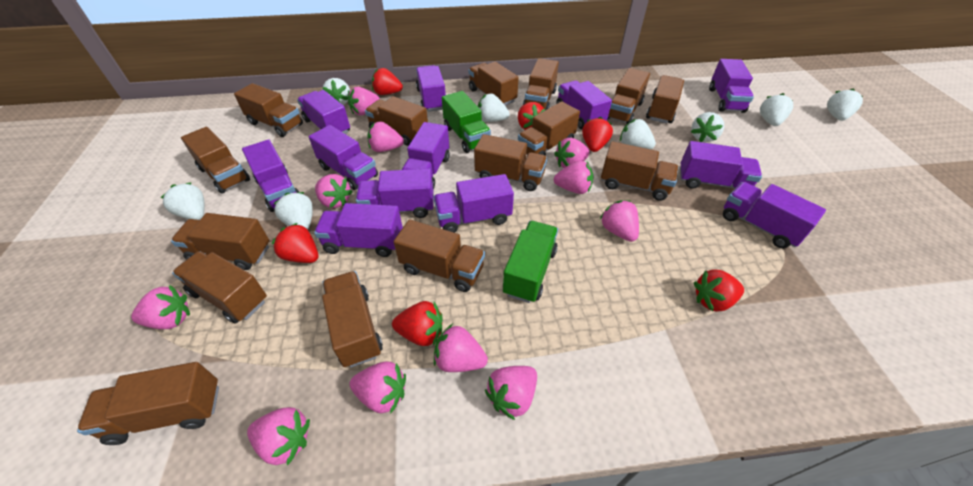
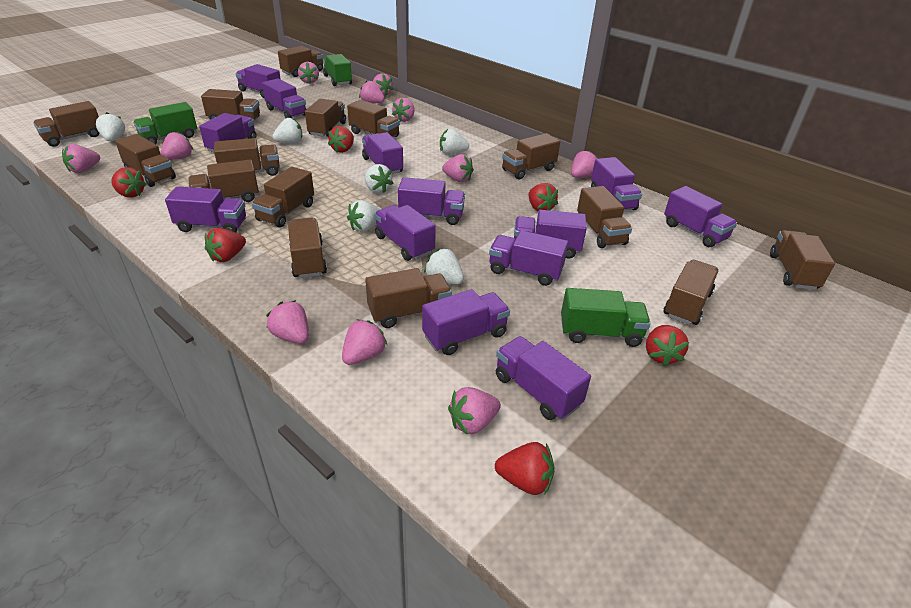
green truck: [442,91,491,153] [503,221,558,303] = 2 -> [133,102,197,144] [323,54,352,86] [561,288,651,347] = 3
purple truck: [242,139,299,212] [297,90,350,134] [309,125,378,190] [314,203,403,257] [356,169,433,218] [402,122,450,189] [416,65,446,112] [433,174,514,233] [556,80,612,130] [680,141,762,189] [709,59,754,113] [723,182,826,248] = 12 -> [165,186,246,233] [199,113,256,152] [235,64,281,98] [262,79,306,118] [362,132,403,174] [374,205,436,261] [398,177,465,225] [422,289,510,355] [489,230,568,286] [496,336,591,420] [514,210,587,259] [591,157,642,210] [664,186,737,247] = 13
white strawberry: [160,182,205,220] [273,192,313,230] [322,78,350,105] [478,93,510,122] [620,119,656,149] [691,112,724,142] [760,93,793,126] [827,88,863,121] = 8 -> [96,112,125,141] [272,118,302,143] [347,200,380,232] [365,164,394,193] [424,248,464,285] [440,129,469,155] = 6

